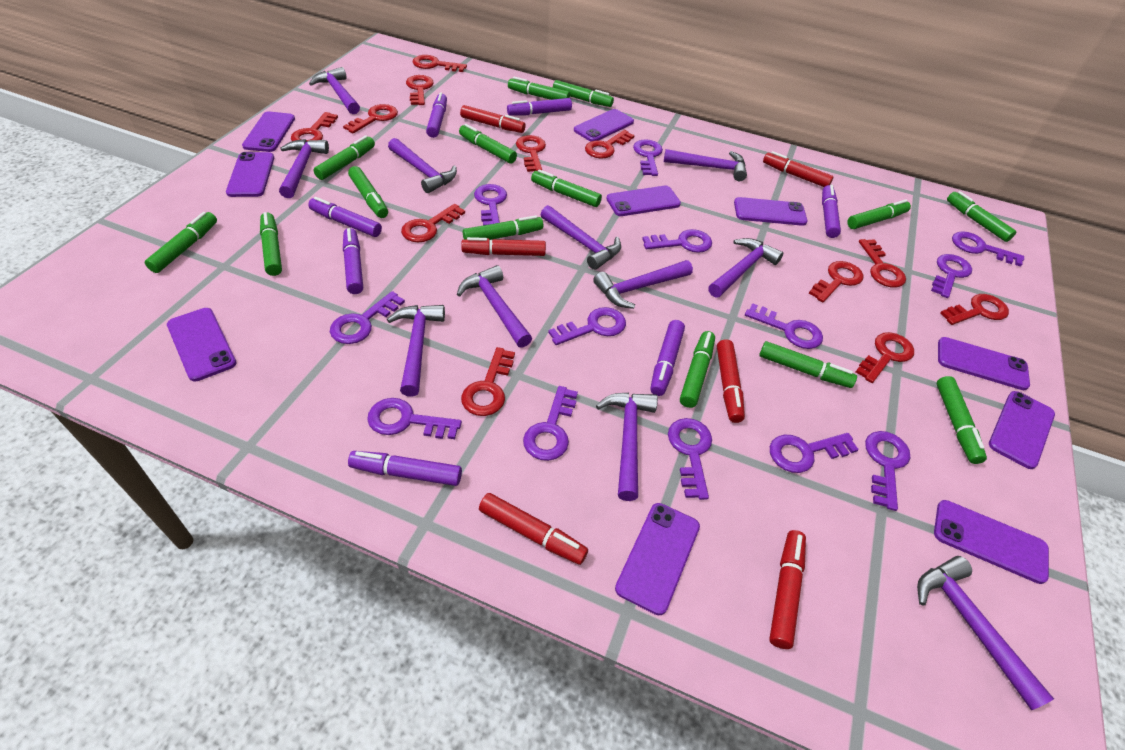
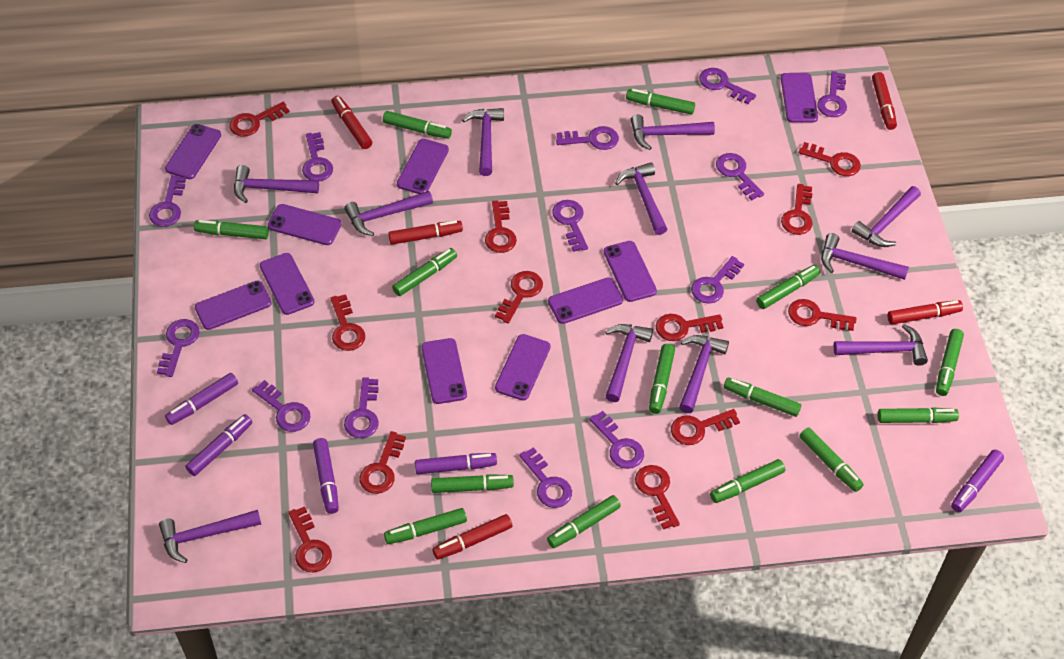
purple marker: [308,197,382,237] [343,228,363,294] [348,451,462,486] [426,92,447,138] [507,98,572,116] [650,320,685,396] [822,185,841,238] = 7 -> [165,373,238,425] [185,414,252,476] [313,438,339,514] [415,453,497,474] [951,450,1004,512] = 5
red marker: [460,105,526,133] [461,237,546,256] [479,493,588,565] [717,339,745,423] [763,151,833,187] [769,530,806,649] = 6 -> [331,96,372,149] [388,220,463,245] [432,514,512,560] [872,72,897,130] [888,300,963,324] = 5

